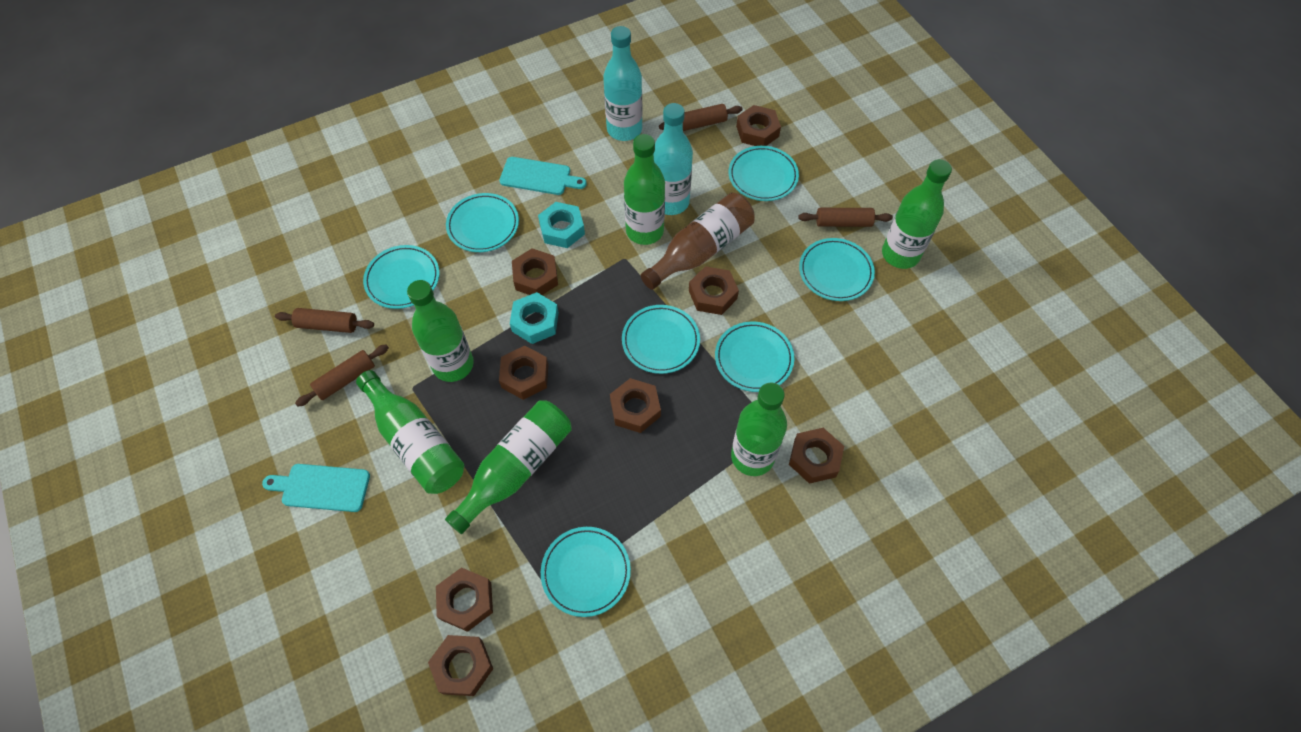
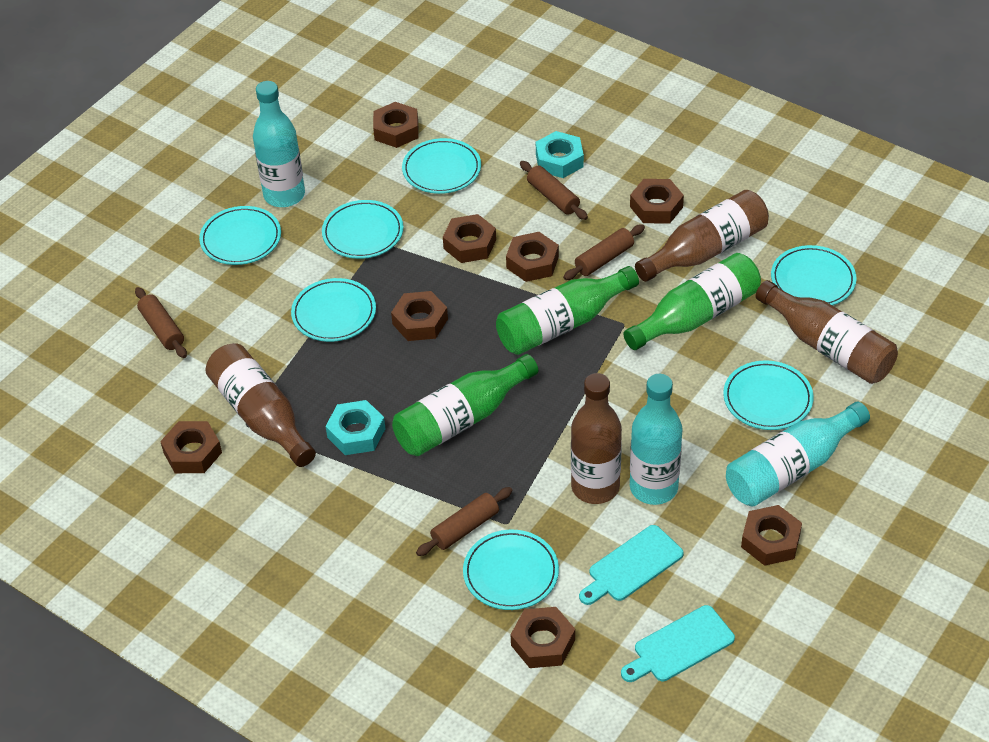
brown bottle: [641,193,755,290] = 1 -> [205,343,316,467] [571,373,622,504] [635,190,769,282] [756,280,898,384] = 4
green bottle: [356,370,464,494] [407,280,474,382] [445,400,572,534] [624,134,665,245] [731,382,787,476] [882,159,952,269] = 6 -> [392,354,538,456] [496,266,639,355] [623,253,761,350] = 3
turquoise bottle: [603,26,642,141] [654,103,693,215] = 2 -> [253,81,305,207] [630,374,683,505] [726,402,870,507] = 3

